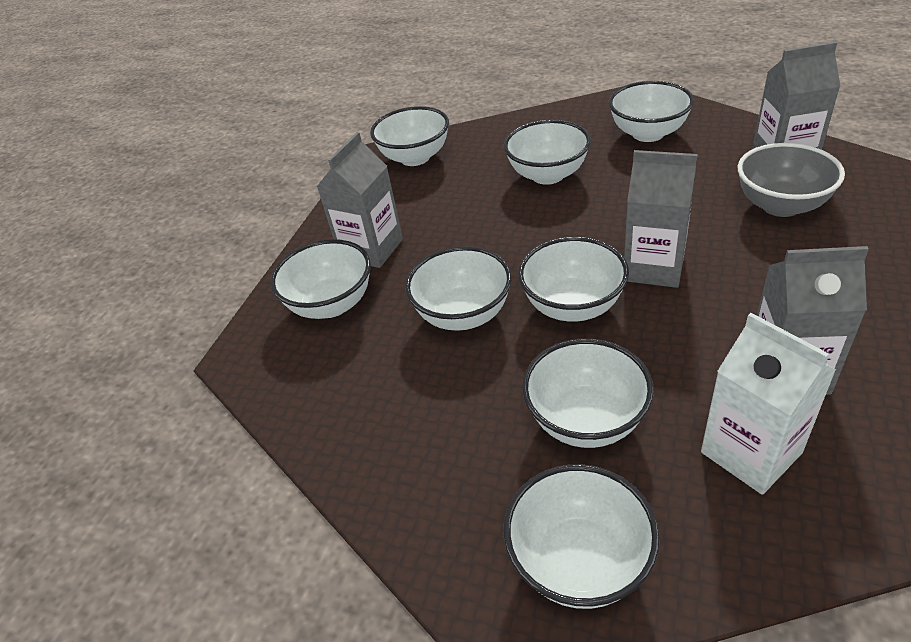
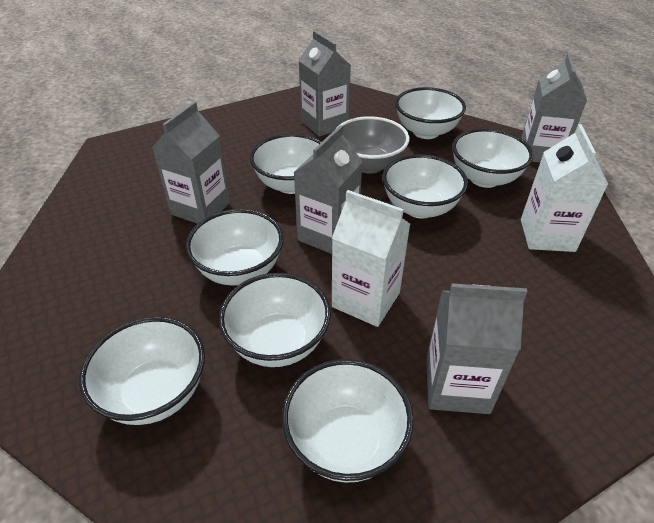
grey carton: [317,132,403,268] [624,150,698,288] [752,42,840,150] [757,246,869,395] = 4 -> [152,102,230,224] [293,125,363,254] [298,31,351,137] [426,283,527,414] [521,53,587,163] = 5
white carton: [701,313,836,495] = 1 -> [332,190,410,327] [521,124,608,252] = 2

